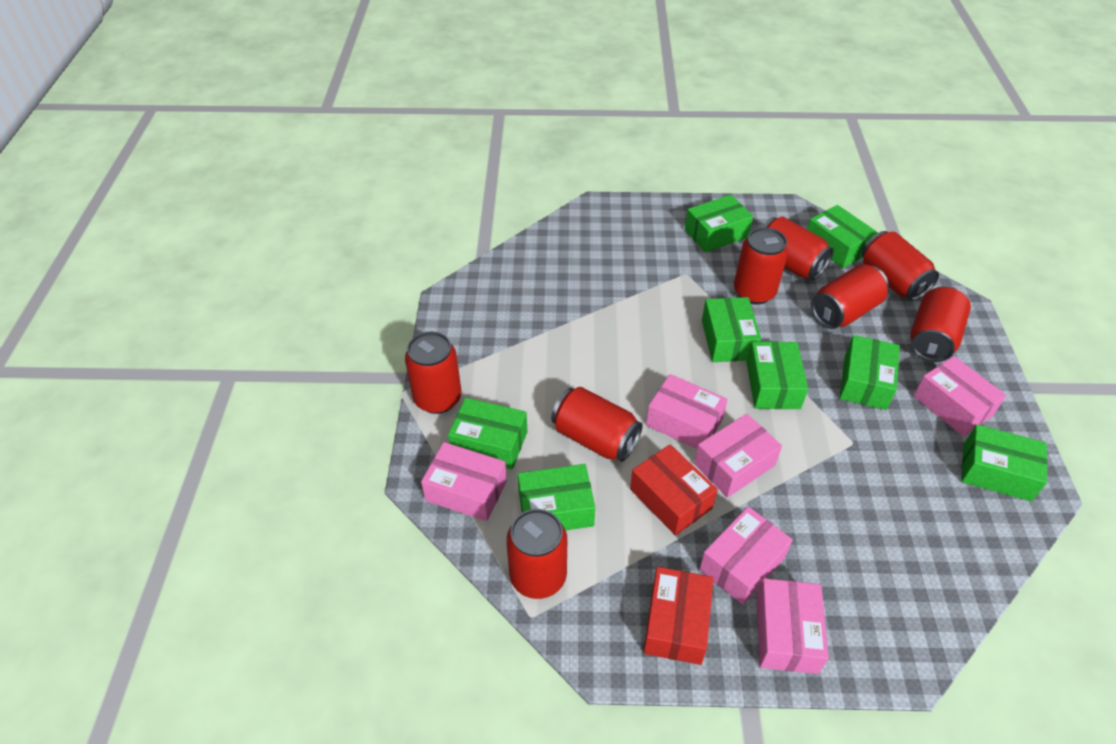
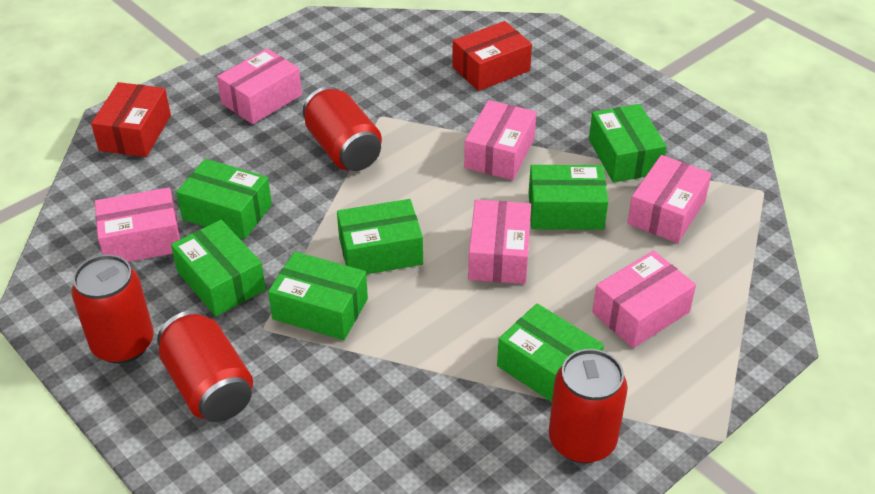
green box: [448,398,527,470] [518,464,595,530] [685,195,753,253] [702,297,761,362] [747,342,808,409] [807,205,878,268] [840,335,900,410] [961,424,1048,502] = 8 -> [171,220,266,316] [176,159,272,239] [268,251,368,340] [337,199,423,274] [497,303,604,402] [529,165,608,230] [589,104,667,182] = 7
red can: [405,331,461,414] [506,509,567,599] [551,387,643,462] [734,227,788,305] [763,216,834,280] [811,264,889,329] [862,231,939,301] [910,286,971,362] = 8 -> [71,255,154,364] [157,310,253,422] [303,86,382,171] [549,349,628,463] = 4

